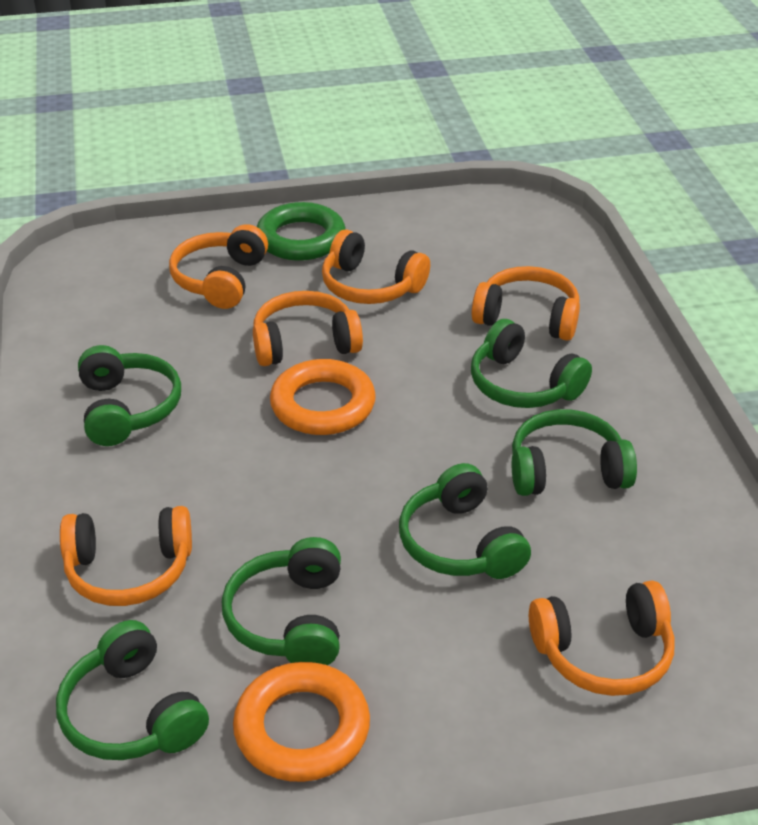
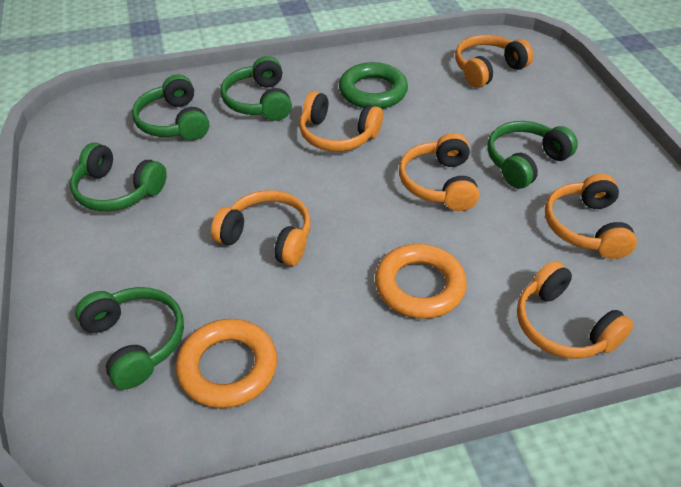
green headphones: [56,620,209,760] [78,345,181,446] [222,537,341,665] [399,463,531,579] [471,319,592,408] [512,409,637,496] = 6 -> [70,143,167,211] [75,287,184,389] [132,75,209,140] [221,56,292,121] [487,121,578,189] = 5

